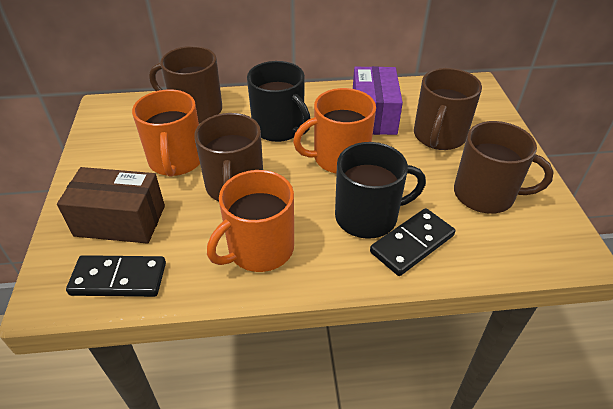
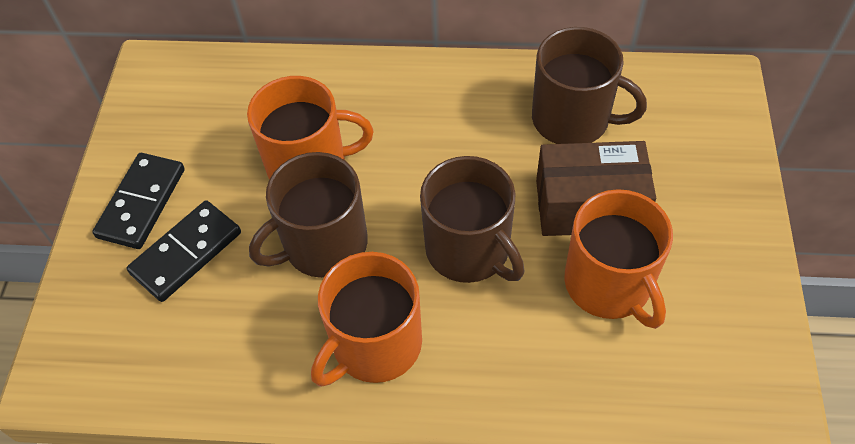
black mug: [247,61,311,142] [335,142,426,239] = 2 -> none = 0
brown mug: [149,46,222,124] [194,113,263,201] [414,68,482,150] [454,121,554,214] = 4 -> [249,152,368,278] [420,156,524,283] [532,27,647,144] = 3
purple box: [353,66,403,135] = 1 -> none = 0

